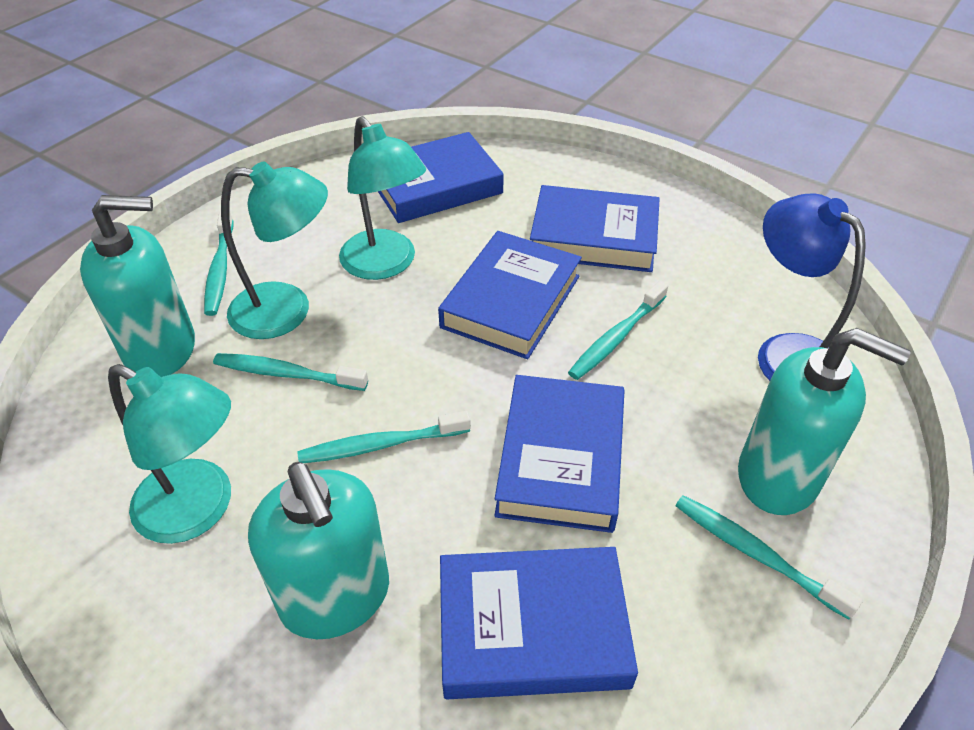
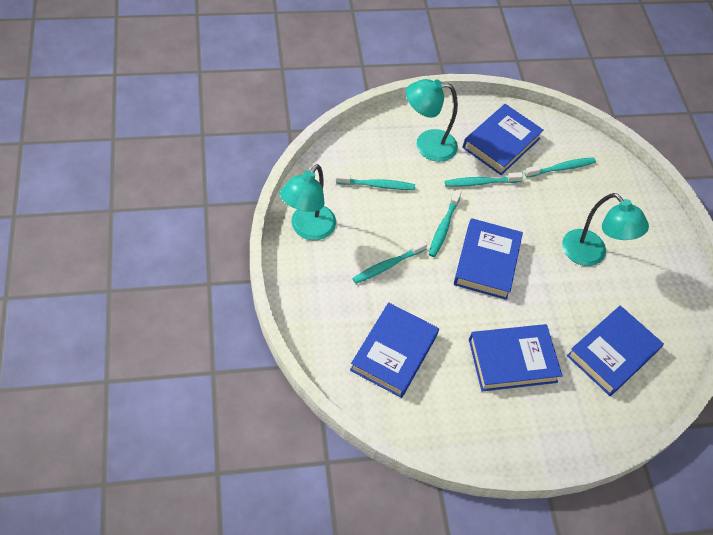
blue lamp: [758,193,866,381] = 1 -> none = 0
turquoise soap dispenser: [80,195,195,377] [248,462,389,639] [738,328,911,515] = 3 -> none = 0

